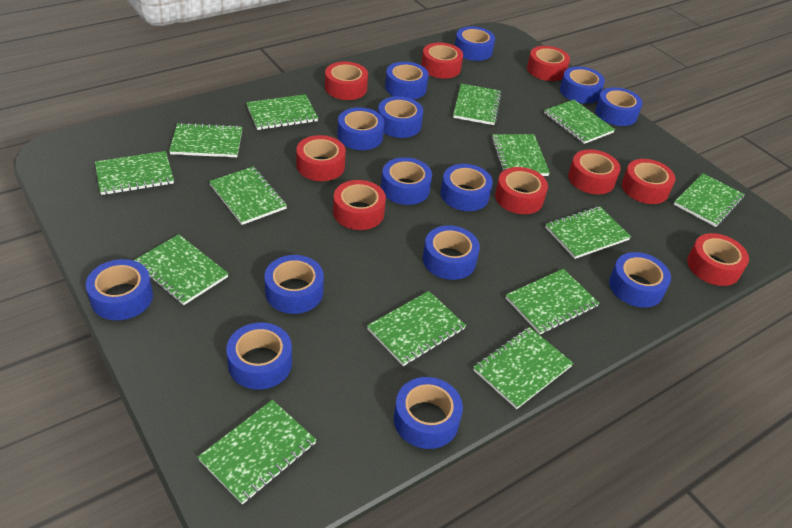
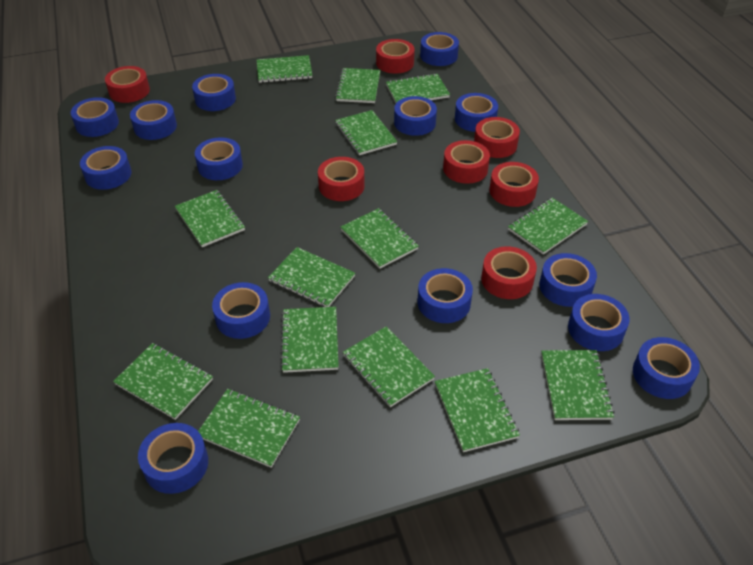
red tape: [296,135,346,181] [325,62,368,100] [333,180,386,230] [421,43,463,79] [495,167,548,214] [527,46,570,81] [568,149,621,195] [622,159,675,204] [687,233,749,286] = 9 -> [105,66,150,103] [318,157,365,201] [376,39,415,74] [443,140,490,184] [474,117,520,158] [481,246,537,299] [489,162,539,207] = 7

